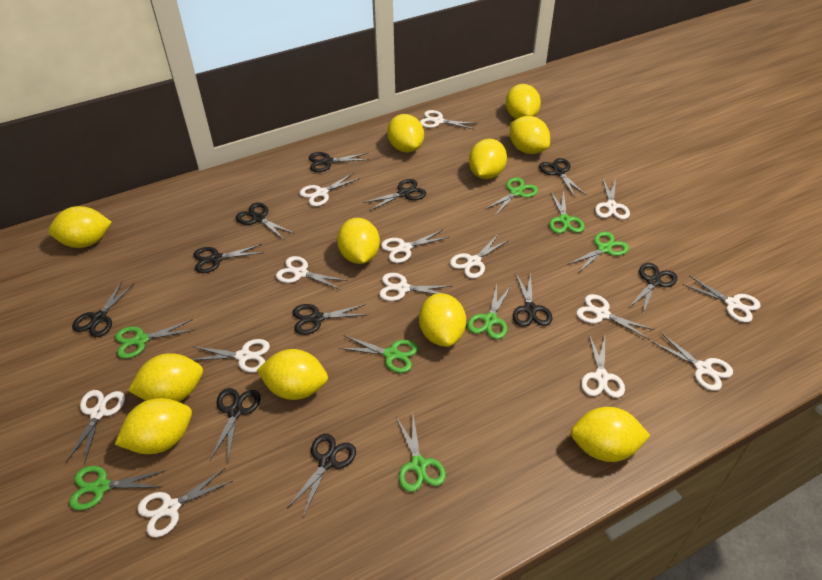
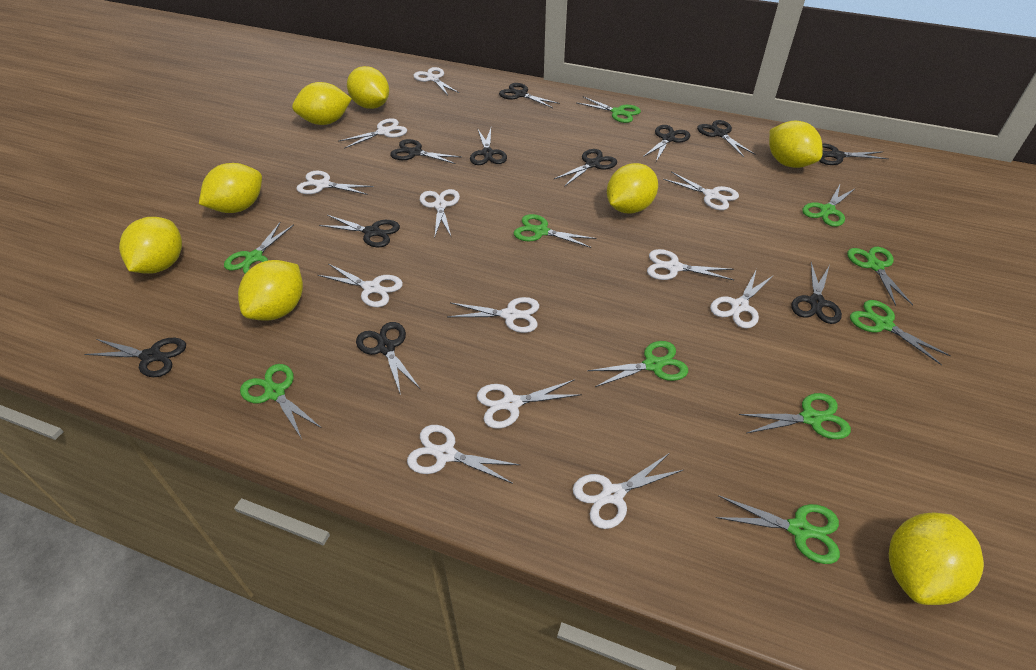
green scissors: [69,466,164,510] [115,319,194,359] [339,336,418,373] [396,416,446,492] [467,284,511,339] [485,177,538,216] [549,190,585,233] [567,232,629,273] = 8 -> [224,222,294,273] [240,364,322,439] [514,214,596,248] [576,97,641,123] [587,341,688,387] [716,495,840,564] [739,393,851,439] [802,185,856,227] [847,247,913,306] [850,300,951,365] = 10
white scissors: [66,390,125,464] [137,468,233,537] [191,339,270,373] [276,256,348,290] [299,173,361,206] [379,273,451,301] [381,230,449,263] [420,110,477,130] [450,235,509,278] [576,294,655,339] [581,334,625,398] [595,179,630,220] [652,333,733,391] [683,275,760,322] = 14 -> [297,171,374,195] [318,264,403,307] [338,118,407,149] [407,425,520,484] [413,67,459,95] [420,189,460,236] [448,297,539,333] [477,379,582,429] [573,453,683,529] [647,249,734,280] [663,171,739,210] [710,269,774,329] = 12
yellow lemon: [48,206,112,248] [115,398,192,454] [128,353,203,402] [257,349,328,400] [337,218,380,264] [387,114,424,153] [419,293,466,347] [469,139,507,179] [506,84,541,119] [510,116,550,154] [571,407,650,462] = 11 -> [119,217,182,274] [199,163,262,213] [238,260,303,321] [292,82,352,125] [347,66,389,109] [607,163,658,213] [769,121,823,168] [889,513,984,605] = 8

